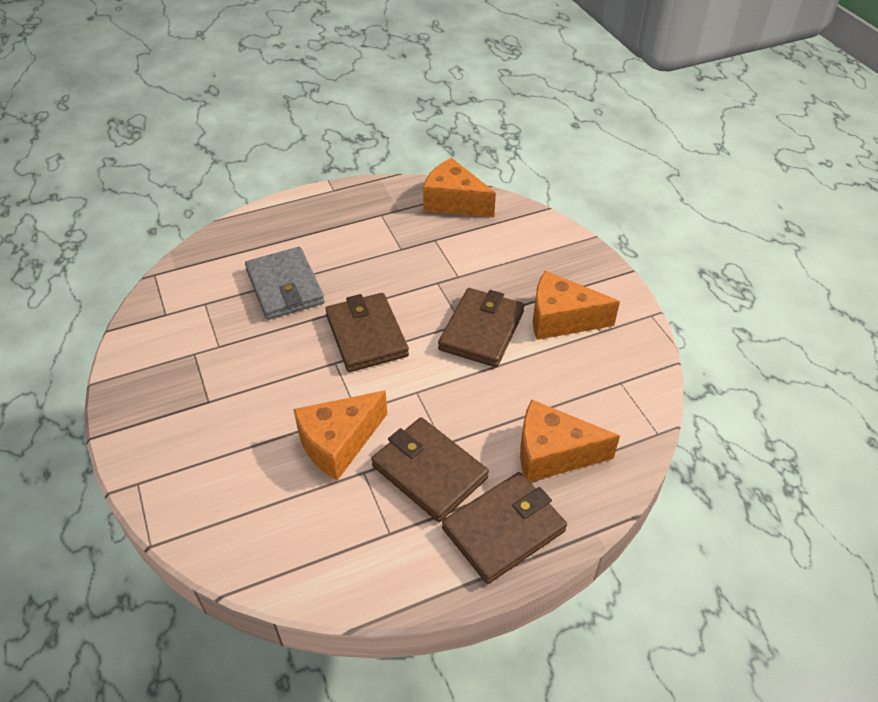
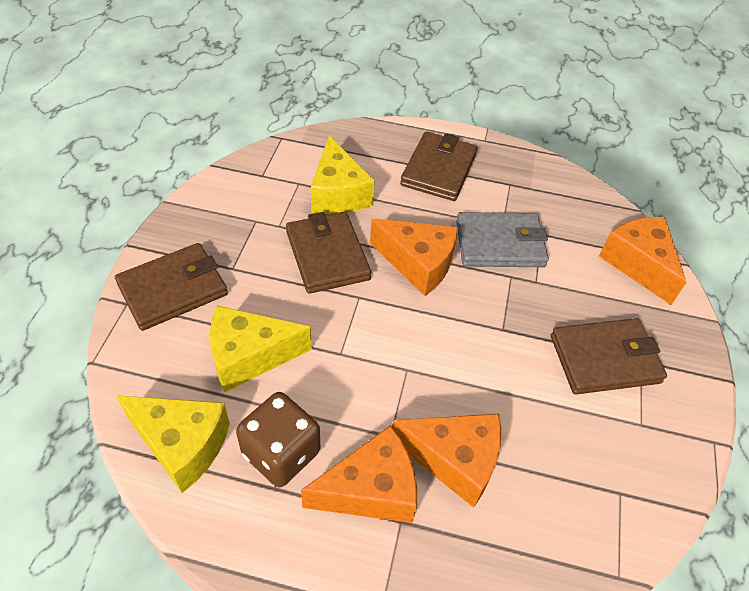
brown dice: none = 0 -> [236,392,320,487] = 1
yellow cheese: none = 0 -> [116,395,230,493] [210,306,312,392] [311,135,375,214] = 3

